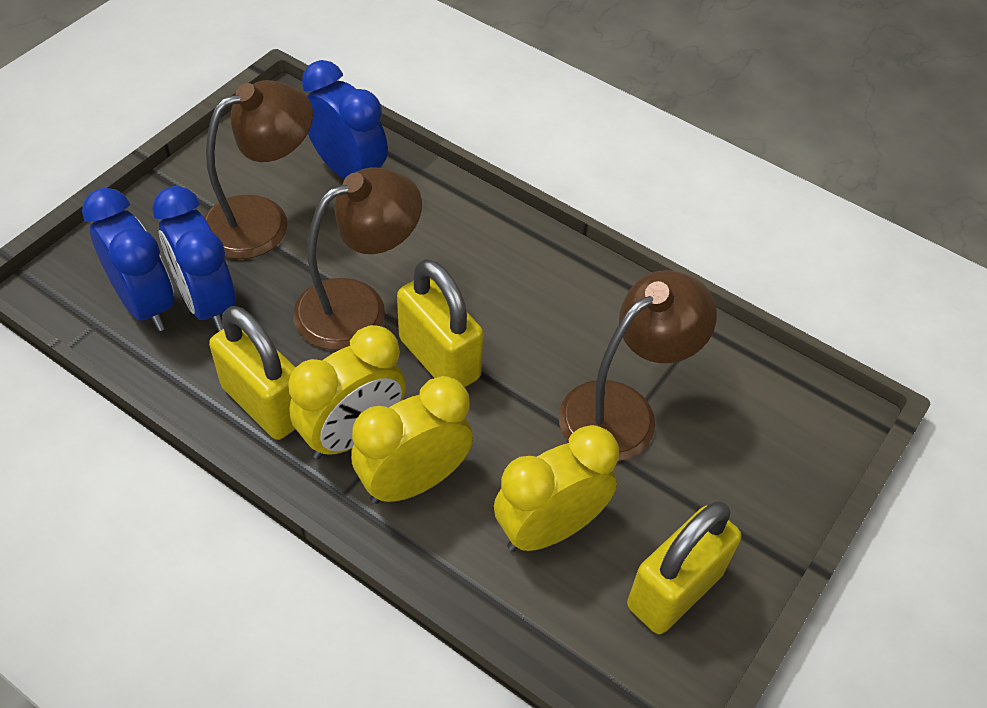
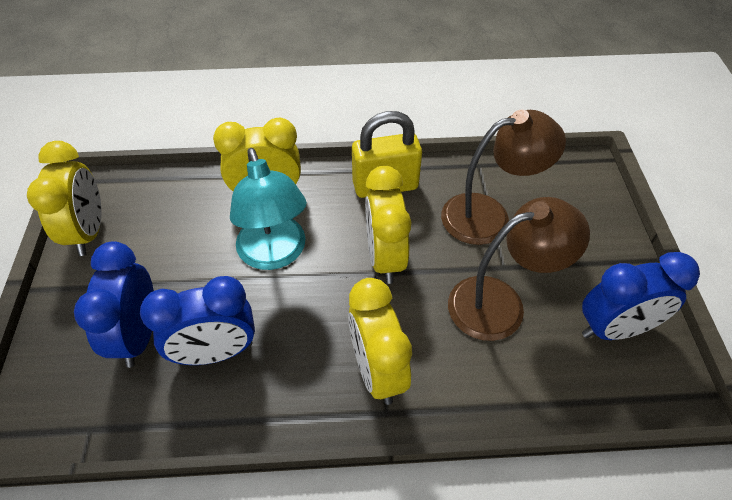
brown lamp: [204,80,313,259] [293,168,422,350] [559,270,717,461] = 3 -> [441,110,566,245] [448,197,590,341] = 2
turquoise lamp: none = 0 -> [230,148,307,270] = 1
yellow clock: [288,325,406,459] [351,376,473,504] [494,425,619,552] = 3 -> [27,141,101,256] [213,117,301,191] [348,278,412,405] [365,166,411,284] = 4
yellow padlock: [209,306,296,440] [397,259,484,387] [627,501,741,634] = 3 -> [352,111,422,198] = 1

